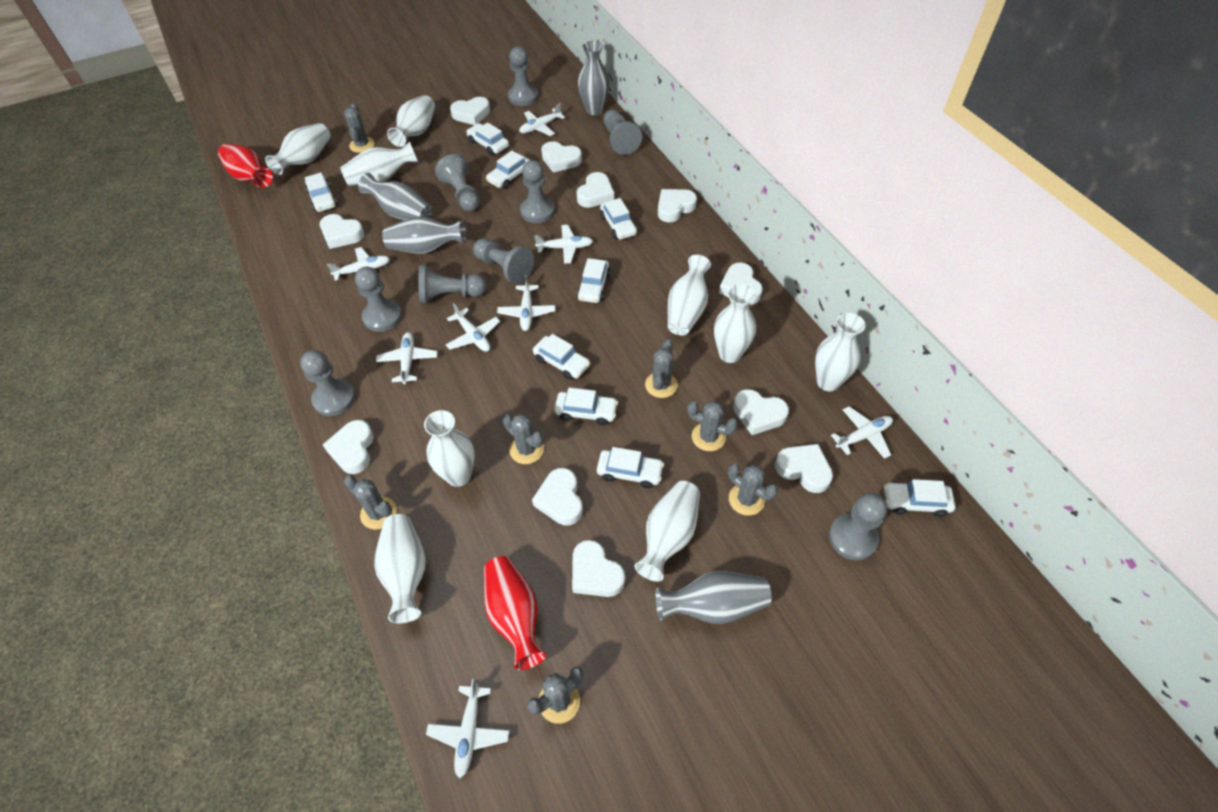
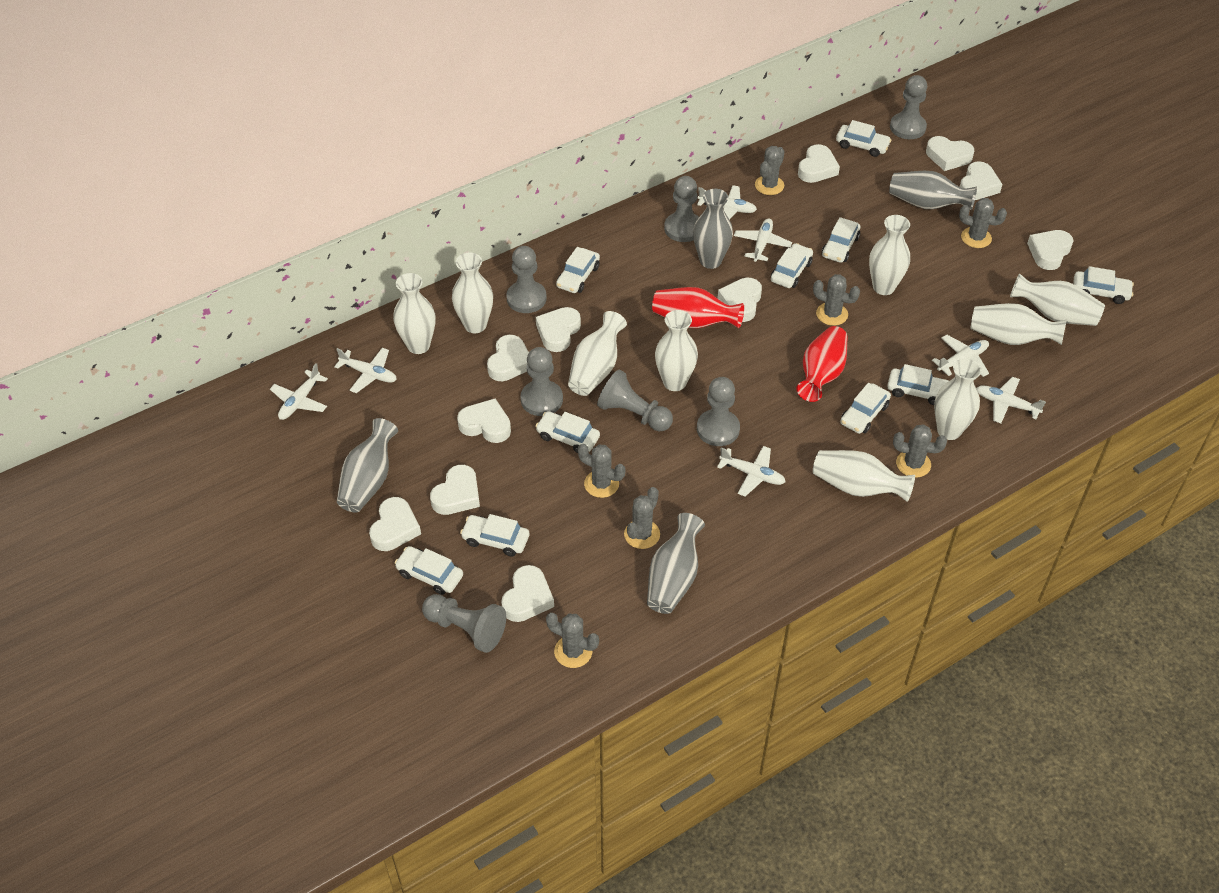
grey pawn: [300,350,355,416] [355,267,402,332] [418,264,487,303] [435,154,480,212] [473,239,534,284] [508,47,538,106] [520,160,555,223] [603,109,642,155] [829,493,887,560] = 9 -> [422,594,506,653] [506,246,547,313] [521,347,563,416] [597,370,673,431] [664,176,699,242] [697,377,740,446] [890,75,927,139] = 7
white car: [305,173,337,212] [467,122,509,155] [486,151,530,189] [533,334,590,380] [555,388,618,425] [577,258,610,303] [597,447,664,488] [600,198,637,240] [884,479,955,517] = 9 -> [395,546,463,595] [460,514,529,557] [536,411,600,453] [556,247,600,293] [771,243,813,288] [822,217,860,263] [836,120,891,157] [840,383,891,434] [887,364,948,405] [1073,266,1134,304] = 10
white plane: [327,247,390,281] [376,332,438,384] [426,679,509,778] [446,303,500,352] [497,275,555,331] [519,103,565,136] [534,225,593,264] [831,406,893,459] = 8 -> [270,363,328,420] [334,348,397,393] [697,185,757,220] [717,446,785,496] [734,218,792,262] [932,335,989,377] [976,377,1046,423] = 7

